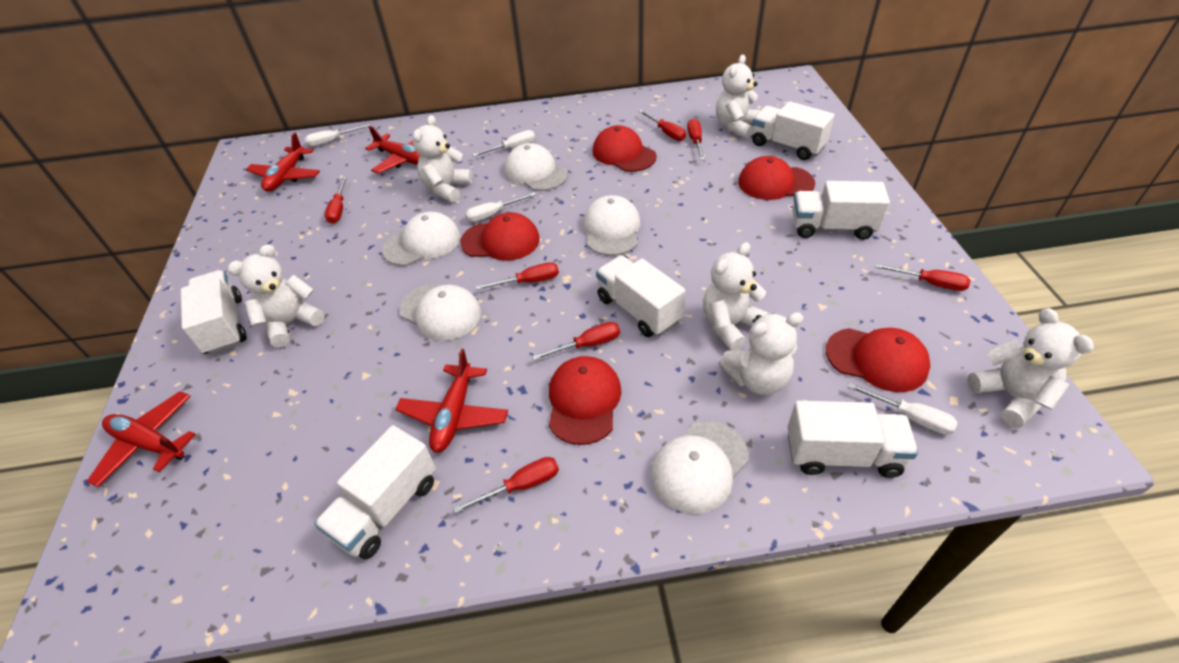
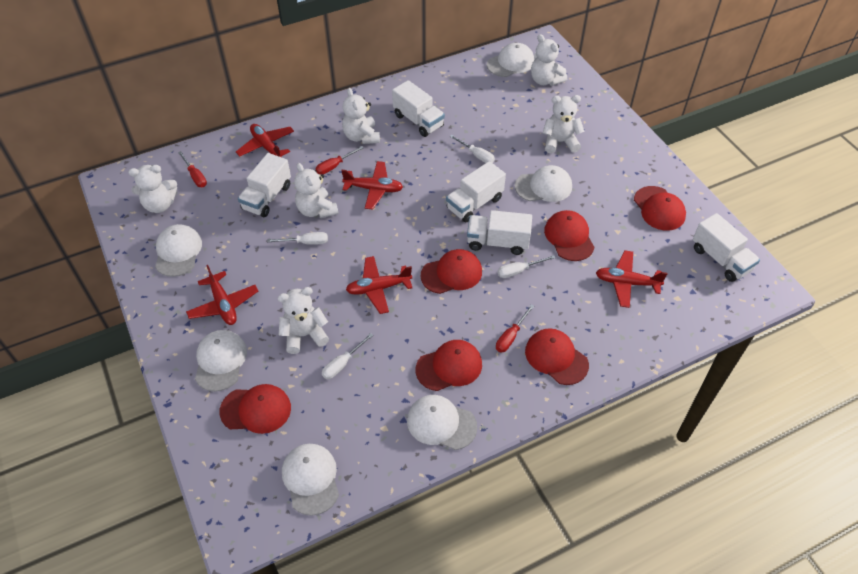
red cap: [460,212,540,261] [549,356,621,445] [592,125,656,172] [738,156,815,200] [826,328,930,392] = 5 -> [219,384,291,434] [415,340,482,391] [421,249,482,294] [525,328,589,385] [544,210,595,261] [634,186,686,231] = 6
red plane: [87,391,196,487] [246,133,320,192] [365,126,421,174] [395,349,508,453] = 4 -> [186,265,258,325] [236,124,294,157] [341,161,403,209] [346,256,412,314] [596,250,668,308] = 5
red screwdriver: [325,176,347,224] [453,457,559,514] [476,262,559,290] [532,322,620,360] [639,110,686,141] [687,118,705,160] [875,263,971,291] = 7 -> [178,151,207,187] [316,146,364,174] [496,304,534,353] = 3
white cap: [382,212,460,266] [399,283,481,341] [505,143,568,191] [583,195,640,256] [651,421,749,514] = 5 -> [155,224,202,277] [195,330,247,392] [282,444,339,516] [407,395,477,450] [487,43,535,77] [515,165,572,202] = 6
white truck: [181,270,247,355] [314,425,436,559] [596,255,686,337] [752,101,835,160] [788,401,918,478] [792,181,890,240] = 6 -> [238,153,291,217] [392,80,445,137] [446,161,506,222] [467,210,532,255] [693,213,760,282] = 5

